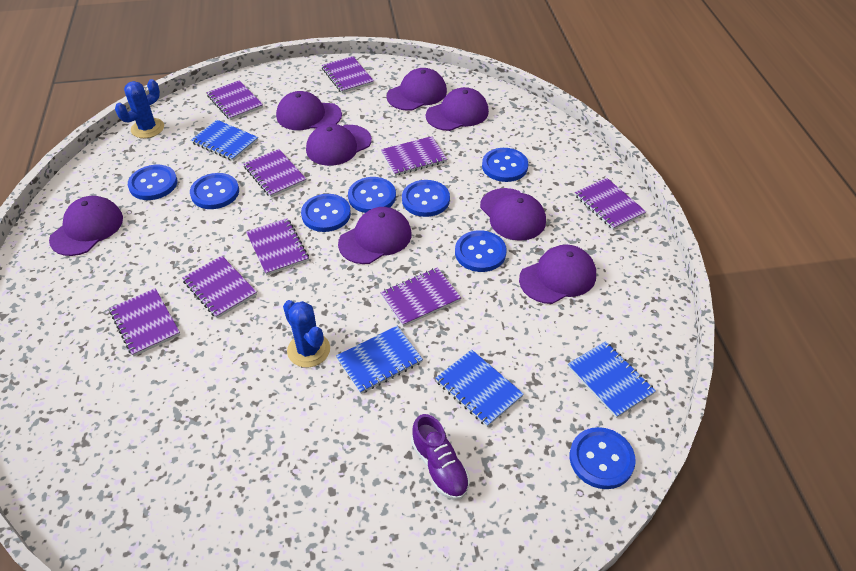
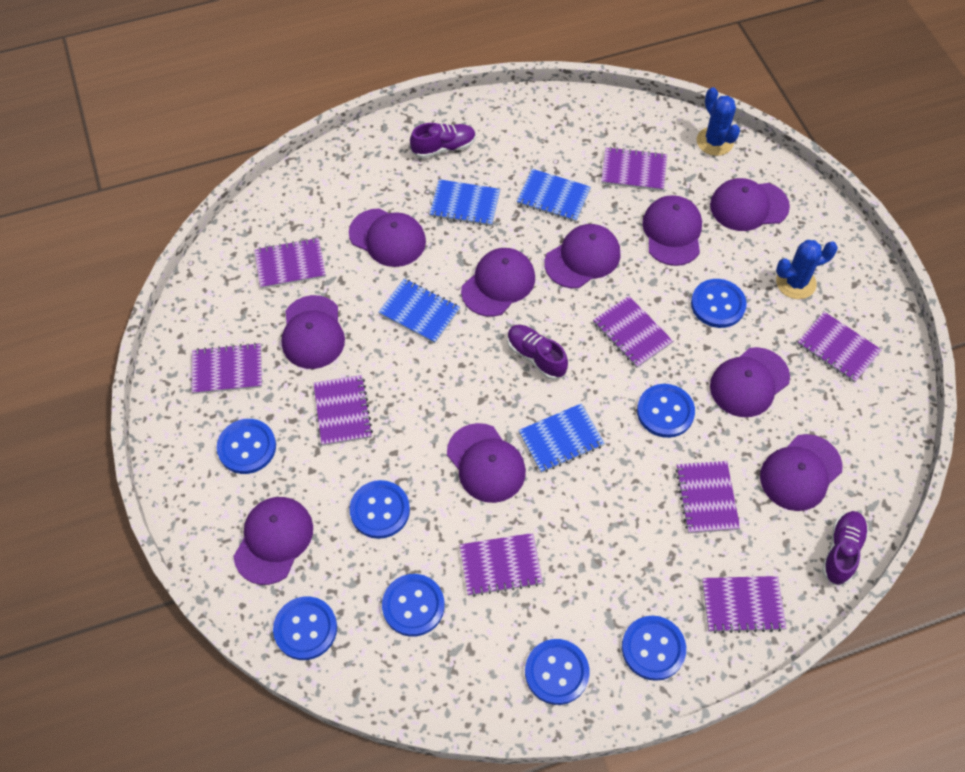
purple cap: [49,196,123,256] [276,91,342,130] [306,124,372,166] [338,207,412,264] [387,68,447,111] [426,87,489,131] [480,188,546,241] [519,245,596,304] = 8 -> [233,497,313,585] [282,295,345,369] [349,208,426,267] [447,423,526,503] [461,248,535,317] [545,224,621,288] [642,195,702,266] [710,178,790,231] [710,347,790,417] [760,434,843,511] = 10
purple shoe: [411,414,470,500] = 1 -> [410,123,476,158] [507,325,568,380] [822,511,868,585] = 3

